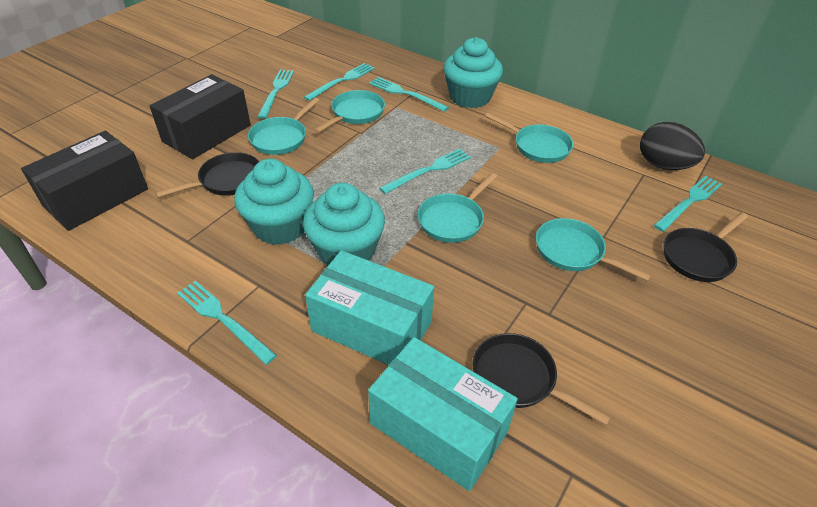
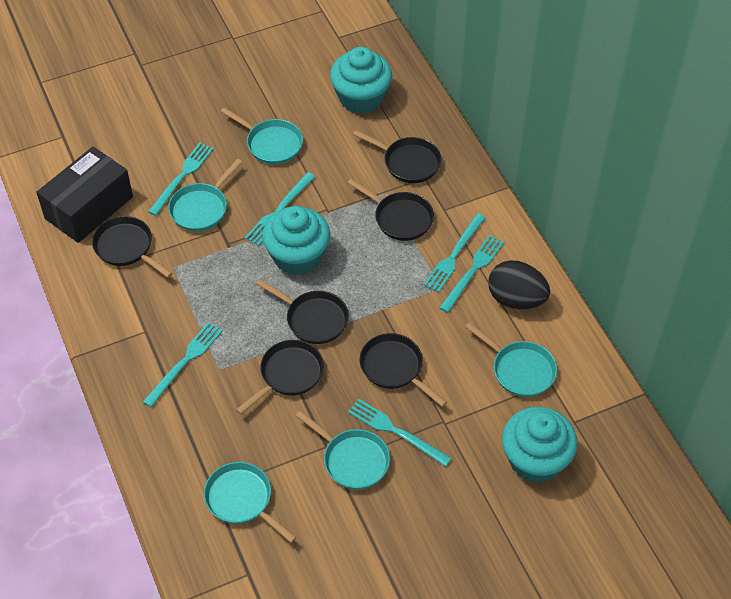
black box: [21,131,148,231] [149,74,251,159] = 2 -> [36,147,133,243] = 1
black pan: [155,152,259,198] [473,333,611,425] [664,212,748,282] = 3 -> [92,216,172,278] [236,340,324,415] [256,279,349,344] [348,179,434,241] [353,130,441,183] [360,333,447,407] = 6
turquoise box: [305,250,434,365] [368,337,518,491] = 2 -> none = 0

